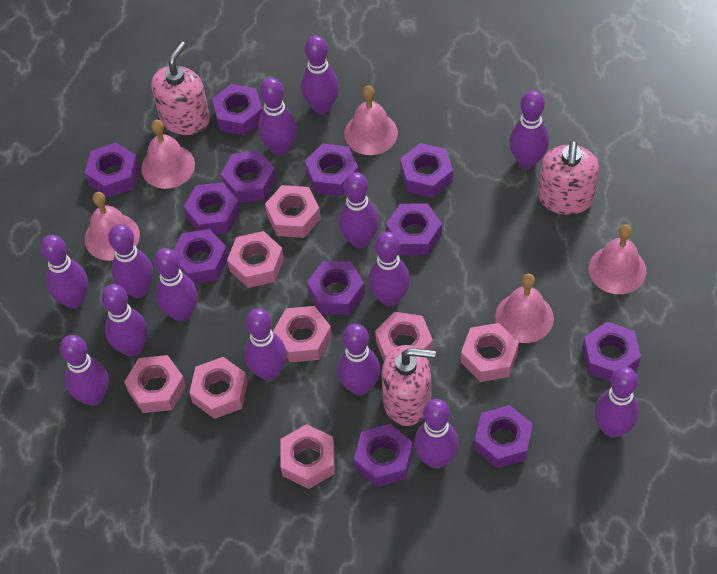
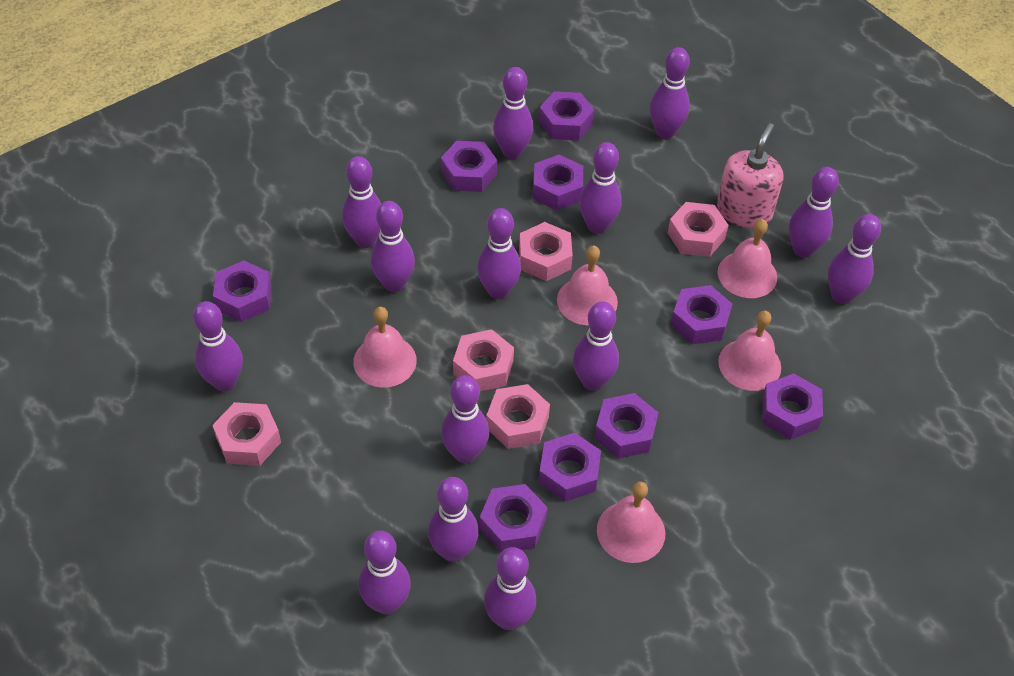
pink nut: [124,355,186,413] [189,357,248,419] [227,231,284,288] [265,185,321,238] [273,306,332,362] [280,424,335,489] [375,312,433,361] [461,323,519,382] = 8 -> [212,402,281,466] [453,329,514,391] [486,384,550,449] [519,222,573,281] [668,202,729,257] = 5
pink soap dispenser: [151,42,210,135] [381,345,436,426] [538,140,599,215] = 3 -> [717,123,784,228] = 1
purple nut: [85,143,139,198] [174,229,229,284] [184,182,241,234] [212,84,263,136] [221,150,276,203] [305,144,359,196] [307,261,365,315] [354,424,413,487] [386,203,442,255] [400,143,453,198] [474,405,533,468] [583,322,641,381] = 12 -> [213,260,272,322] [441,141,497,192] [480,484,548,552] [533,155,583,210] [538,433,601,502] [539,91,594,141] [594,393,658,459] [671,285,732,344] [762,374,823,440] = 9

